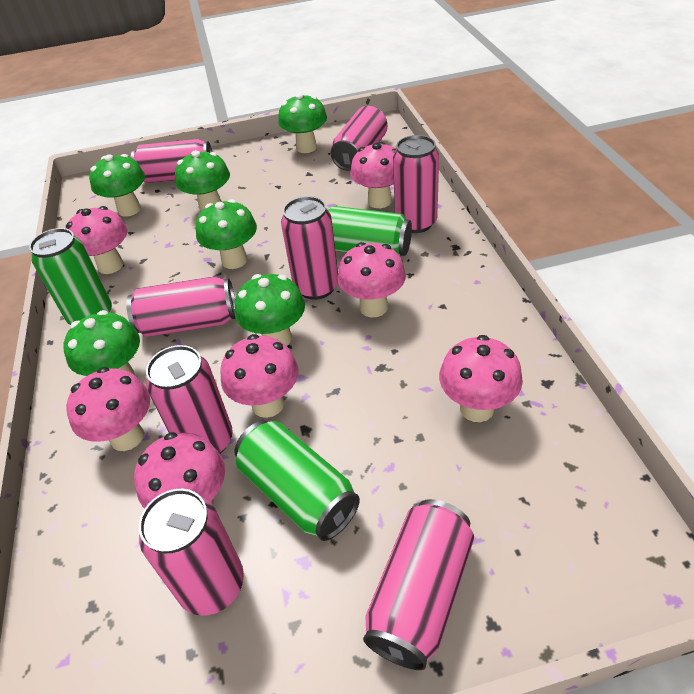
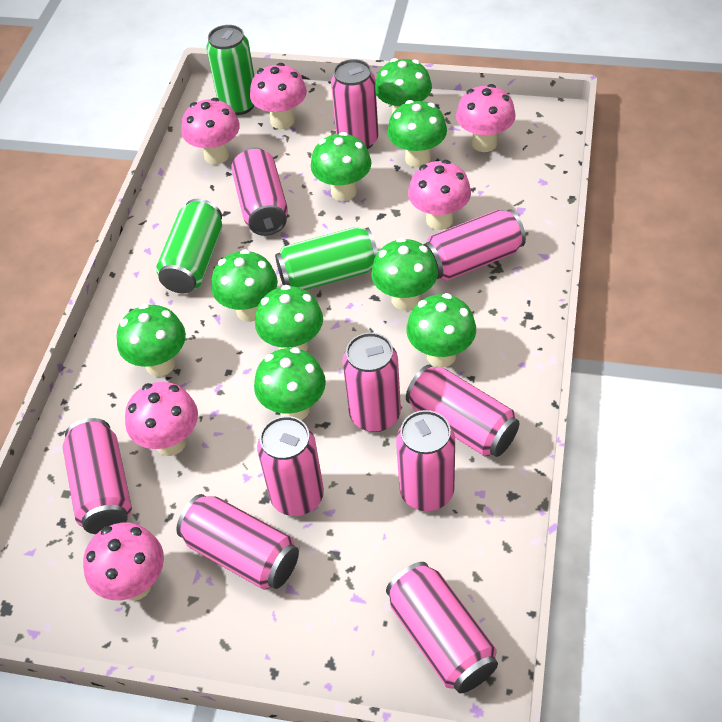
green mushroom: [63,310,140,376] [89,154,145,217] [175,150,230,211] [196,199,257,269] [235,274,305,346] [278,93,327,153] = 6 -> [117,304,186,377] [211,249,278,322] [254,347,326,420] [255,285,323,352] [311,132,371,201] [371,238,438,310] [375,58,432,113] [387,100,447,167] [406,293,476,367] = 9
pink can: [126,276,236,337] [131,139,213,183] [139,489,244,616] [146,345,233,454] [281,196,338,300] [330,106,388,171] [363,499,474,670] [393,135,439,233] = 8 -> [63,418,132,534] [176,494,299,590] [231,147,288,236] [257,416,324,516] [331,59,379,150] [342,332,401,432] [386,562,498,693] [396,410,455,511] [406,365,519,457] [423,209,526,281] = 10
pink mushroom: [65,206,128,274] [66,367,150,451] [134,432,225,509] [220,334,299,418] [337,242,406,317] [350,142,396,208] [439,335,523,422] = 7 -> [83,522,164,601] [125,382,198,456] [182,98,240,165] [250,63,307,129] [408,160,471,230] [456,84,516,152] = 6

